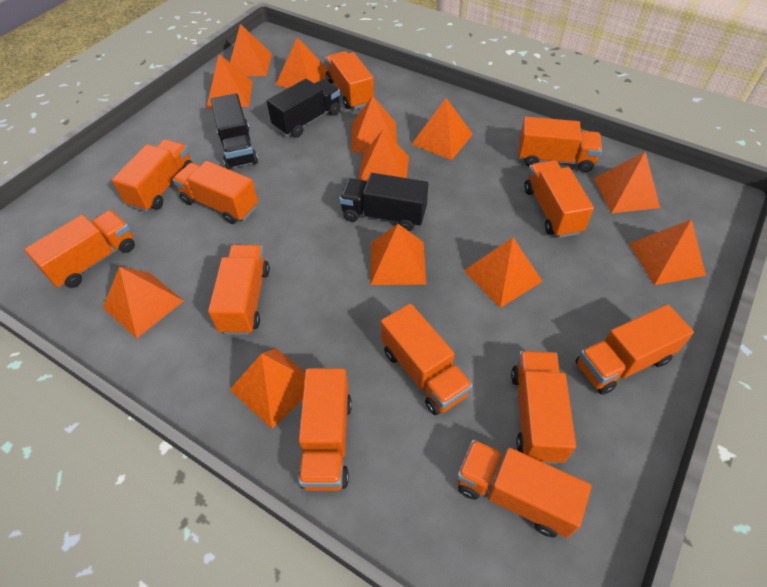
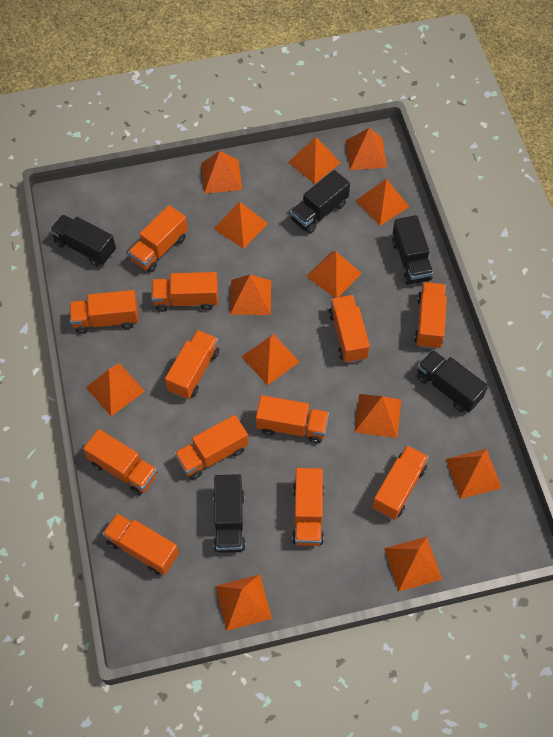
black truck: [211,93,258,170] [267,79,340,138] [339,173,428,231] = 3 -> [50,215,116,266] [213,474,246,553] [290,170,350,234] [392,215,433,285] [417,350,488,413] = 5
orange pyramid: [103,267,184,338] [206,54,253,108] [230,24,272,76] [230,348,305,429] [276,37,327,88] [351,96,397,153] [358,130,409,181] [370,224,426,285] [412,98,473,160] [464,237,543,308] [594,152,660,213] [629,219,706,285] = 12 -> [86,363,145,416] [201,151,242,194] [214,202,268,249] [215,574,272,631] [230,275,271,315] [241,334,300,385] [288,137,341,184] [306,251,362,298] [346,128,387,170] [354,394,401,438] [356,179,409,226] [384,537,442,592] [446,449,502,499] = 13

